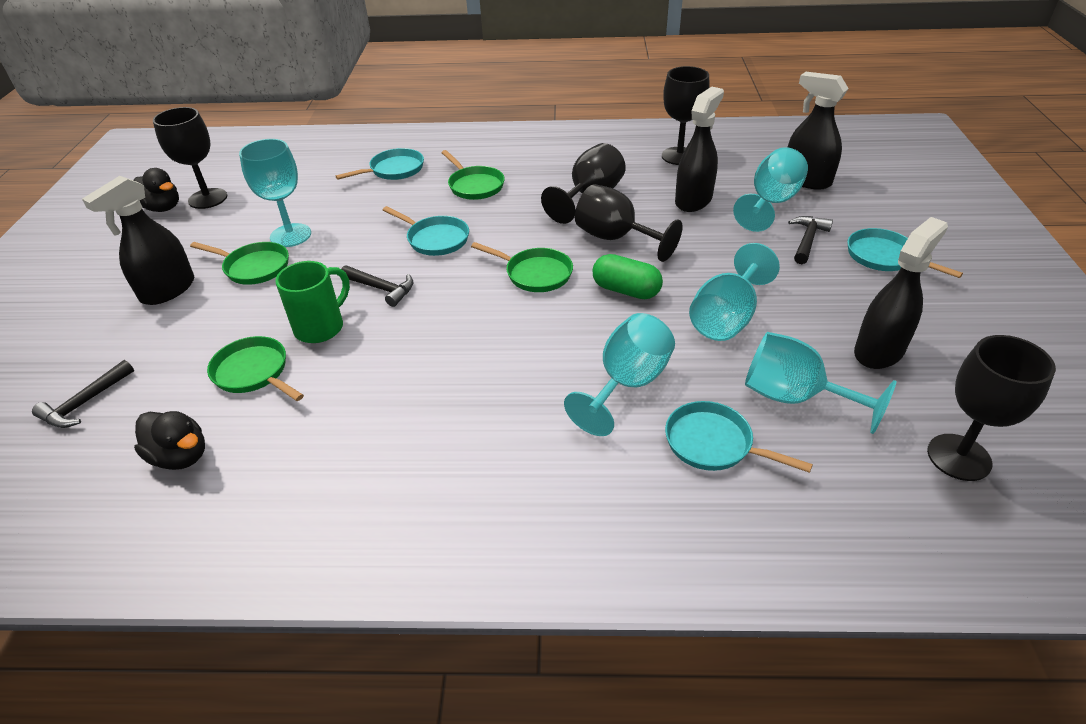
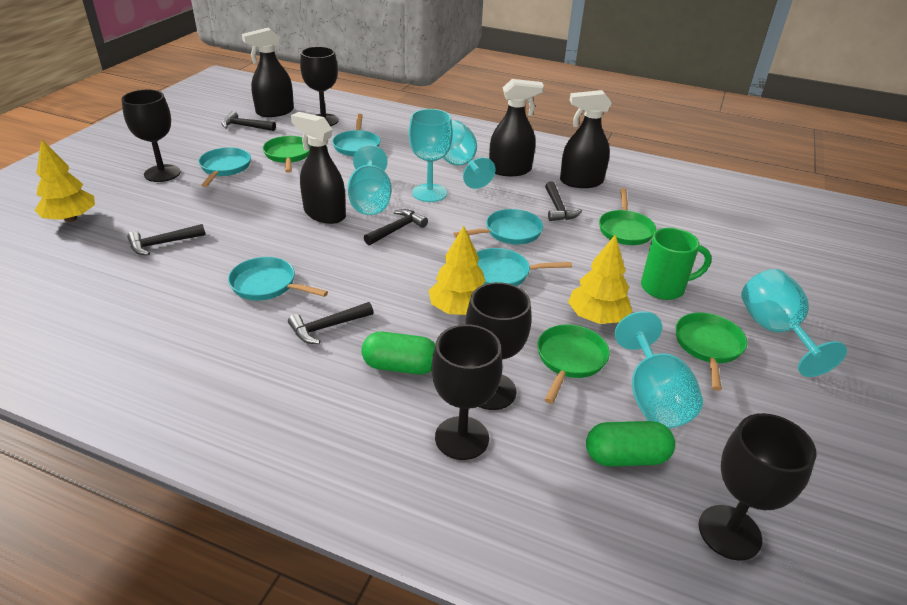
black duck: [134,168,179,212] [134,411,205,470] = 2 -> none = 0
black hammer: [32,360,134,428] [341,265,414,307] [788,216,833,264] = 3 -> [127,224,205,255] [221,111,276,131] [288,302,373,344] [364,209,428,245] [545,181,582,221] = 5
green capsule: [593,254,663,299] = 1 -> [362,332,435,374] [586,421,675,466] = 2
turquoise pan: [335,148,424,180] [383,206,469,256] [665,401,813,473] [847,228,963,278] = 4 -> [198,147,251,187] [228,257,328,300] [332,114,380,156] [453,209,543,245] [477,248,572,286] = 5
yellow tree: none = 0 -> [35,139,95,222] [429,226,485,315] [568,234,633,324] = 3

